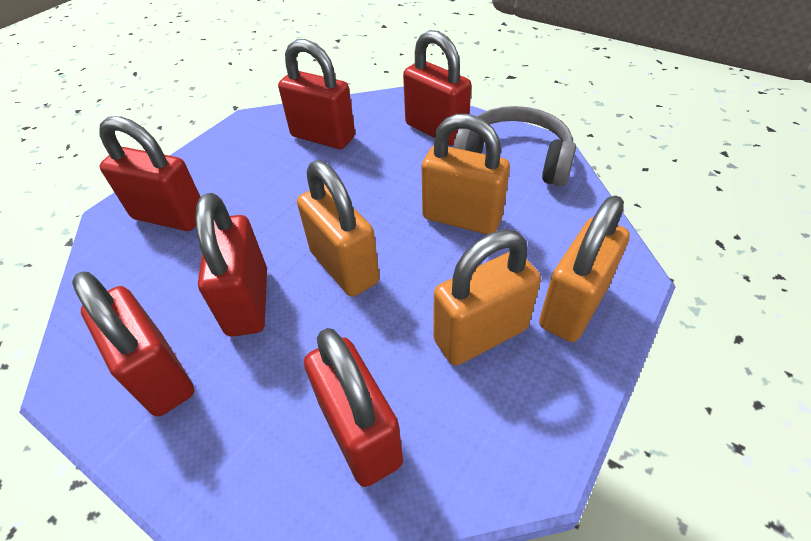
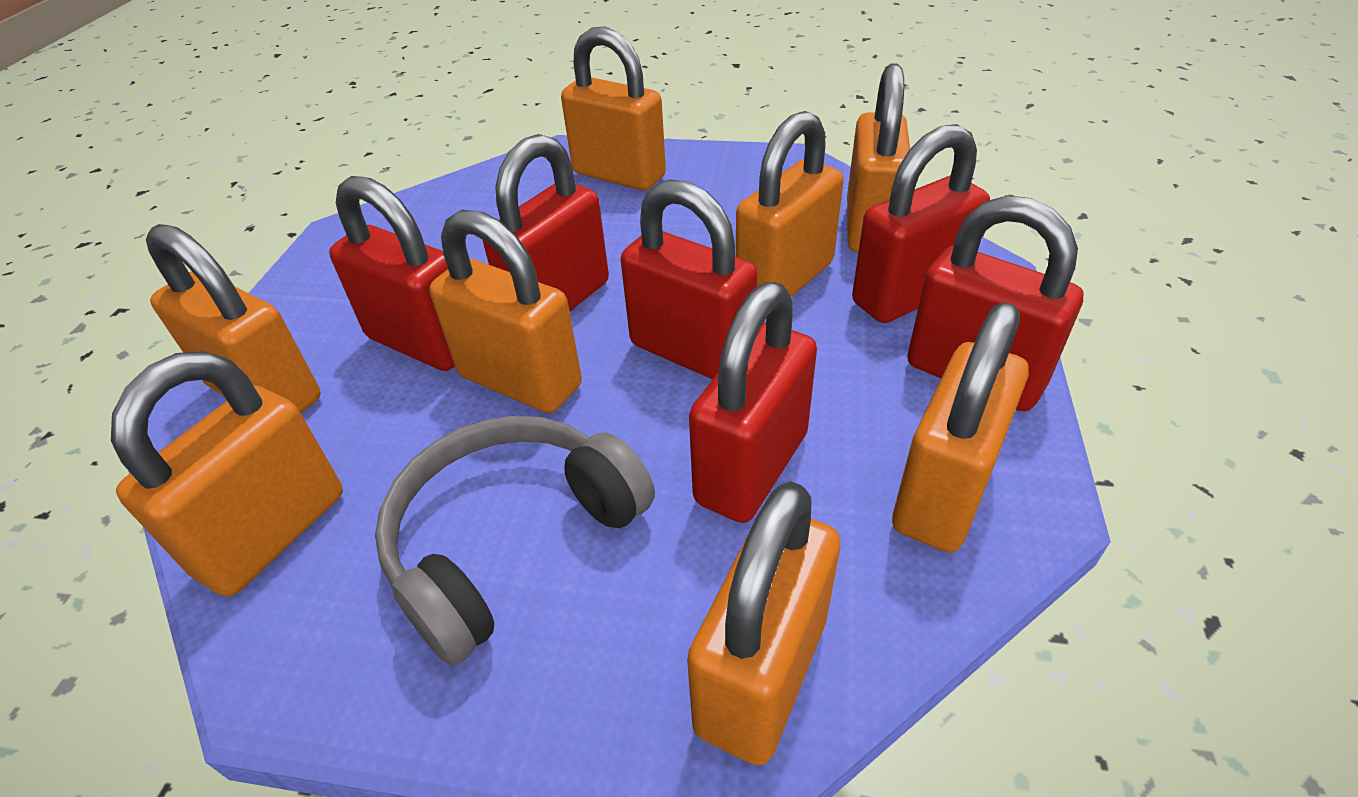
orange padlock: [297,160,380,297] [422,114,510,235] [433,230,541,366] [539,195,630,342] = 4 -> [111,351,343,597] [146,224,320,413] [429,210,582,413] [561,26,666,191] [687,481,840,765] [736,111,844,297] [847,63,910,253] [892,302,1029,552] = 8

